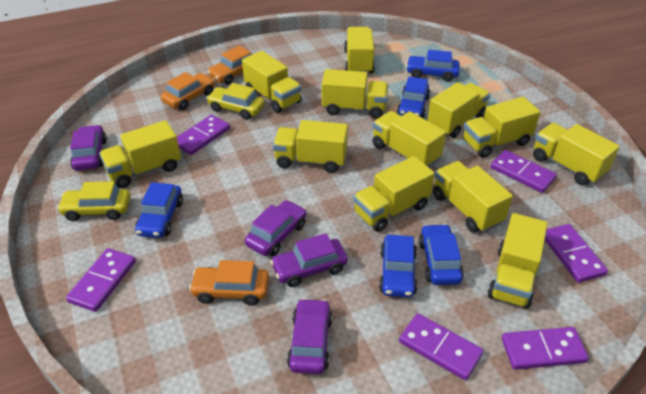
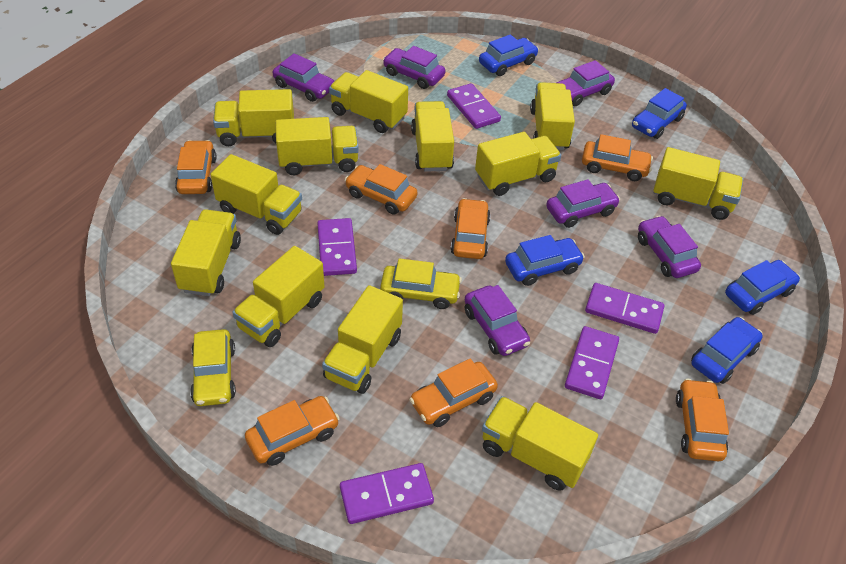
orange car: [161,72,215,110] [189,260,269,306] [207,46,253,85] = 3 -> [175,140,216,194] [245,396,340,466] [345,164,418,215] [409,359,498,427] [450,198,491,259] [582,134,653,181] [676,379,729,461] = 7
purple car: [70,125,107,171] [245,200,306,256] [270,233,348,287] [287,298,332,374] = 4 -> [273,53,334,102] [383,46,445,89] [465,285,530,356] [546,179,620,228] [556,60,615,106] [638,216,701,278] = 6
purple domino: [66,248,136,312] [177,115,230,155] [399,313,484,380] [491,150,557,193] [502,327,589,370] [545,224,608,283] = 6 -> [317,218,357,276] [340,463,434,524] [447,83,501,129] [565,326,619,399] [585,283,664,334] = 5

